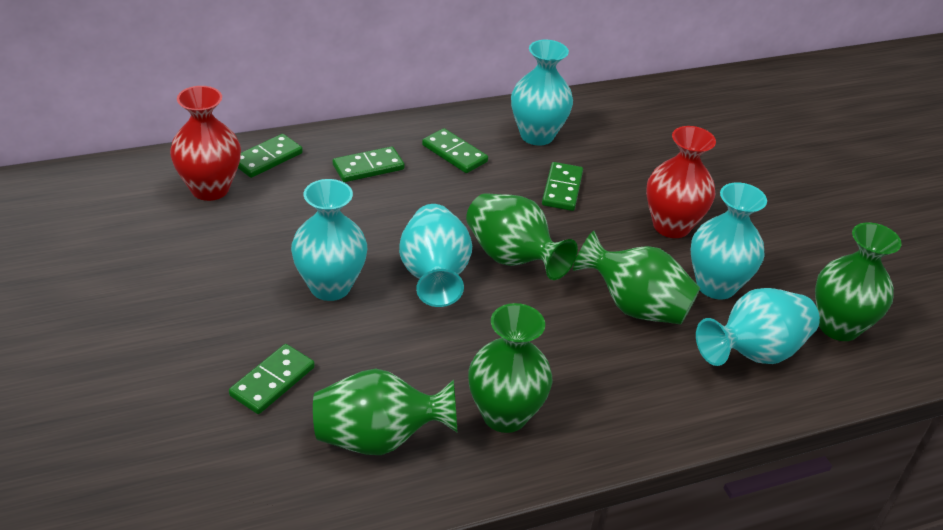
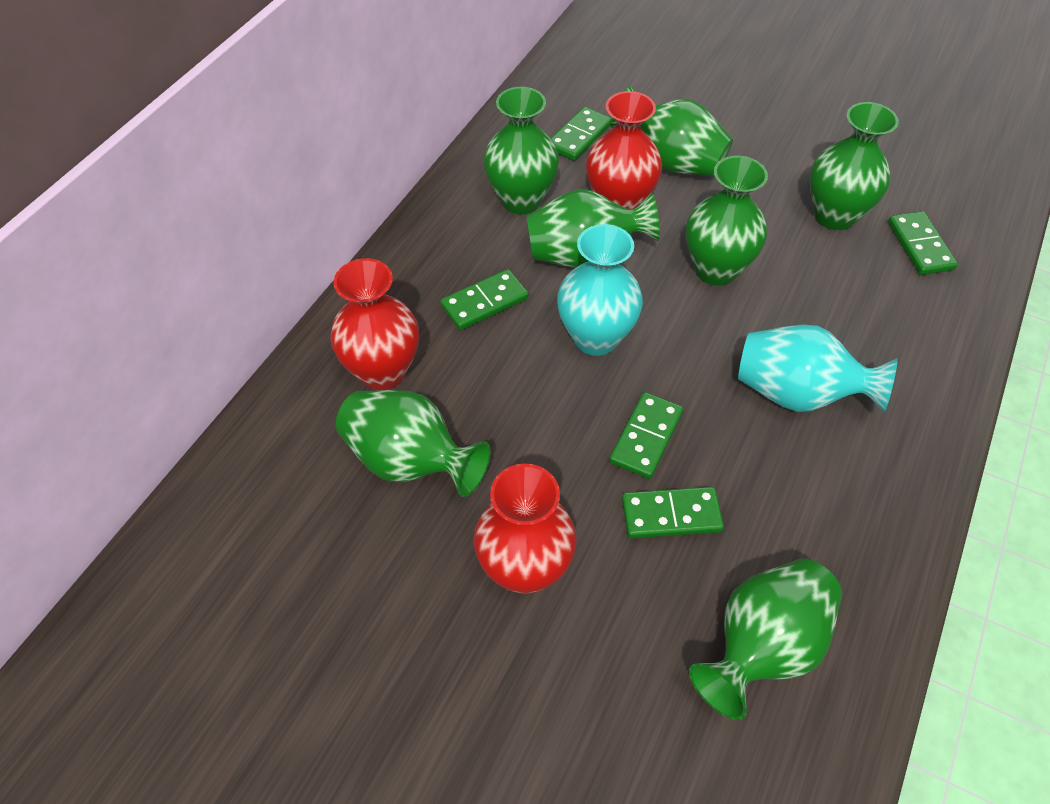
green vase: [313,369,457,455] [466,193,578,280] [468,303,552,433] [573,231,700,324] [815,222,902,341] = 5 -> [336,390,490,497] [483,87,559,214] [526,189,660,268] [610,86,733,176] [686,156,768,286] [689,559,842,720] [810,102,899,230] = 7
red vase: [170,86,241,201] [646,126,716,238] = 2 -> [330,258,419,390] [474,464,577,594] [586,91,662,209] = 3
turquoise vase: [291,179,367,301] [399,204,472,307] [511,40,573,145] [691,182,767,300] [696,288,820,366] = 5 -> [557,224,643,356] [738,325,898,413] = 2

